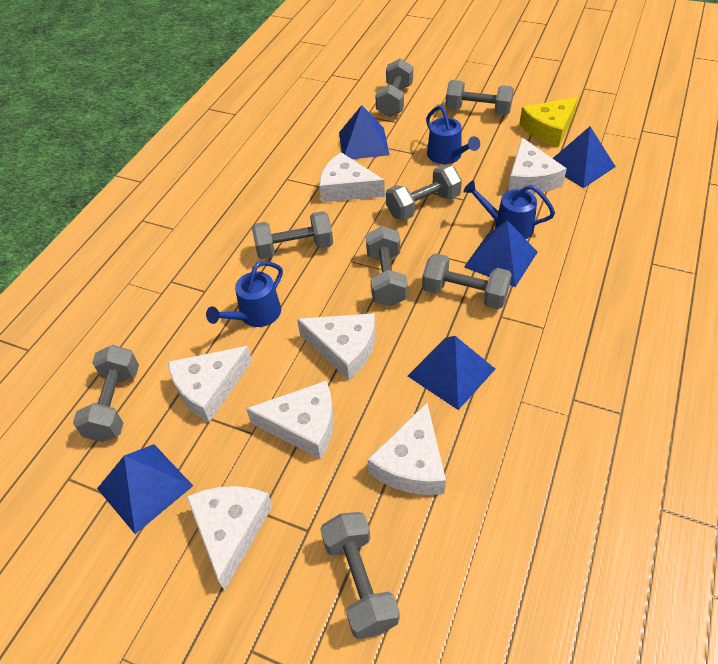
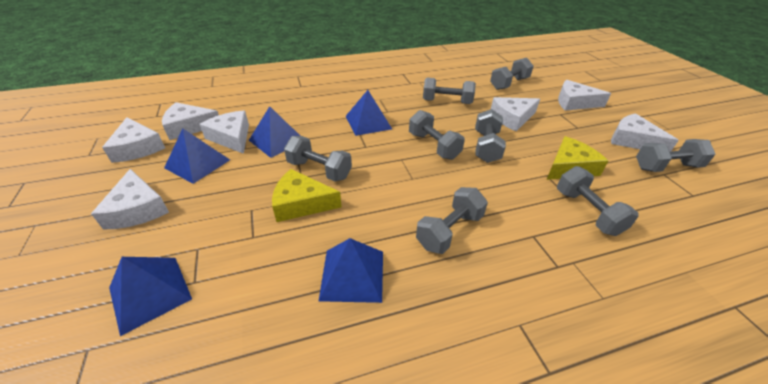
blue watering can: [206,261,283,327] [426,105,480,164] [463,180,555,239] = 3 -> none = 0
yellow cheese: [519,97,578,147] = 1 -> [272,169,342,222] [546,136,608,180] = 2

